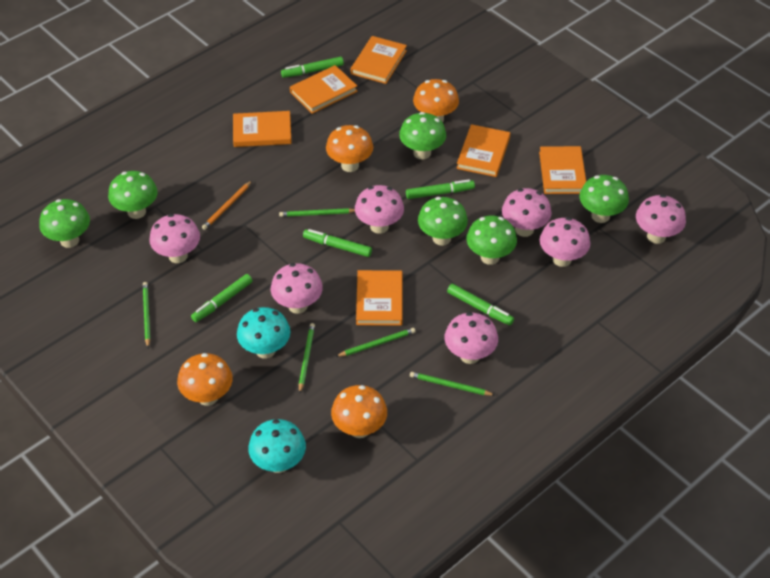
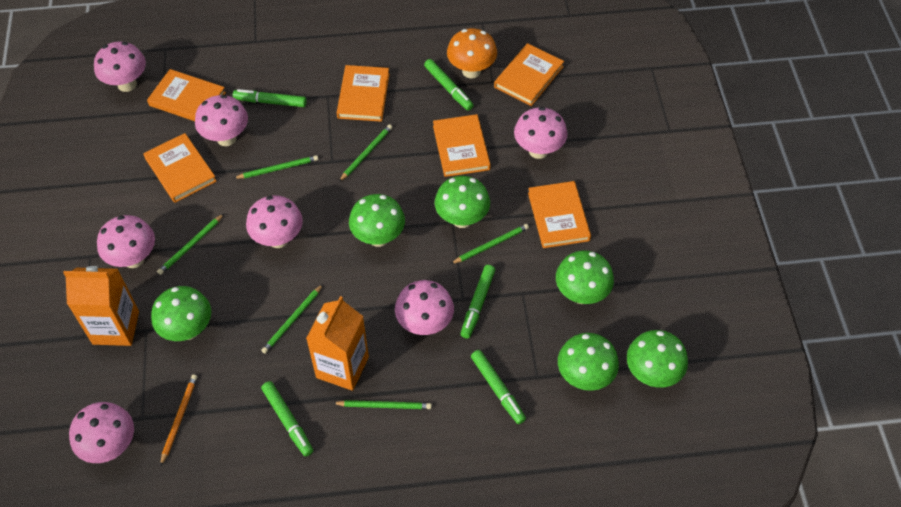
green pencil: [143,282,150,348] [279,208,355,217] [299,323,315,394] [335,328,415,357] [410,372,495,396] = 5 -> [157,214,224,275] [233,155,318,179] [261,284,323,354] [333,400,432,409] [339,124,393,182] [451,224,529,264] = 6
orange carton: none = 0 -> [63,266,139,346] [306,296,369,391] = 2
orange mushroom: [177,353,233,406] [326,125,373,172] [331,385,387,438] [413,79,459,122] = 4 -> [447,28,497,78] = 1
turquoise mushroom: [237,307,290,359] [248,419,306,473] = 2 -> none = 0

